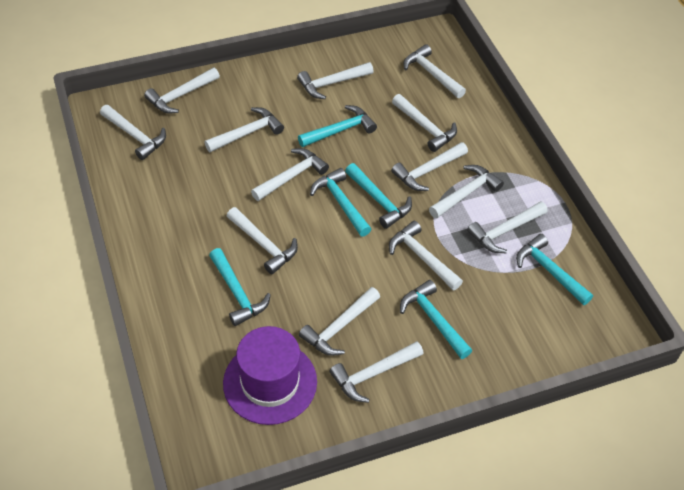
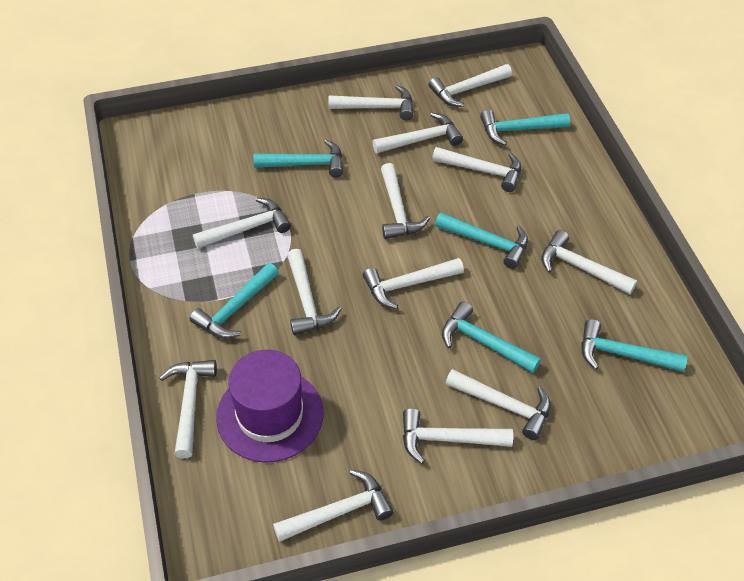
white hammer: [100,105,166,160] [144,68,220,114] [204,107,284,152] [227,207,298,274] [251,148,329,201] [297,62,374,99] [299,287,380,356] [329,341,424,403] [389,221,463,290] [391,142,468,191] [392,94,457,152] [403,44,466,98] [429,165,504,218] [467,201,547,253] = 14 -> [160,360,217,458] [193,198,291,249] [273,469,394,542] [287,249,341,335] [328,85,413,121] [363,258,464,309] [372,113,463,153] [381,163,430,239] [403,408,513,464] [428,64,512,107] [432,147,521,192] [446,369,551,440] [541,230,637,295] = 13

